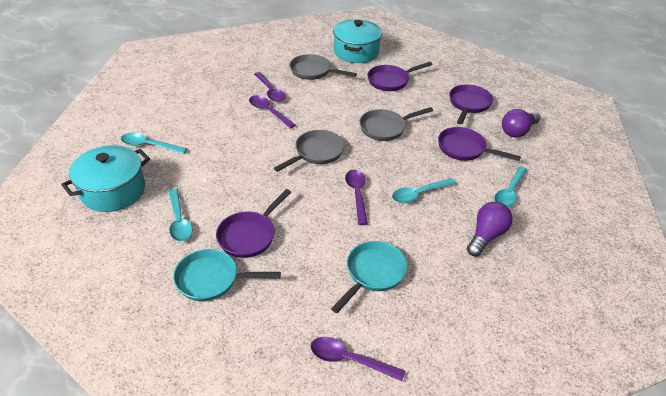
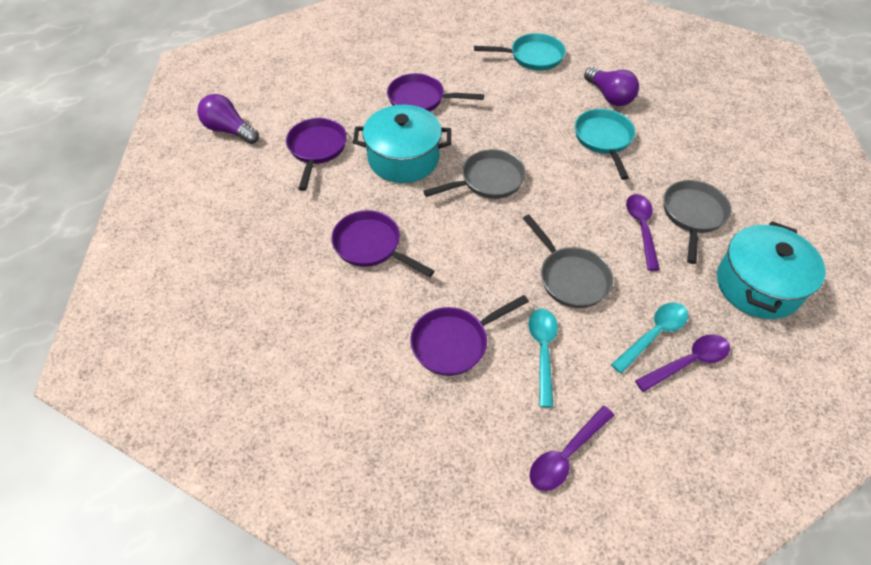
purple spoon: [249,95,296,129] [254,72,285,102] [311,337,405,381] [345,170,368,225] = 4 -> [529,406,614,491] [626,194,660,271] [635,334,730,392] = 3
turquoise spoon: [121,132,187,154] [168,189,193,241] [392,178,457,203] [495,166,527,207] = 4 -> [528,309,558,407] [611,302,688,374] = 2

